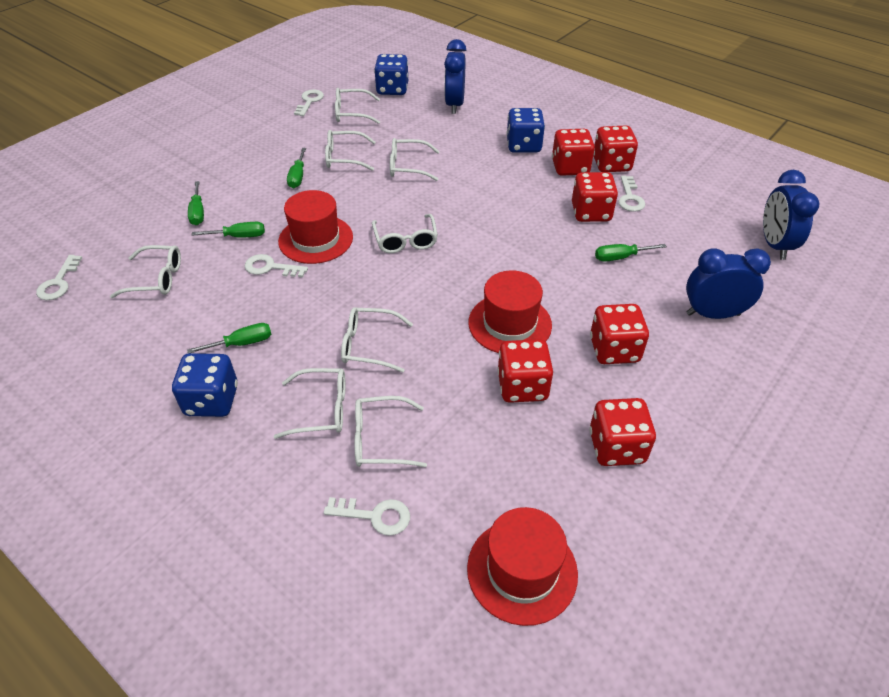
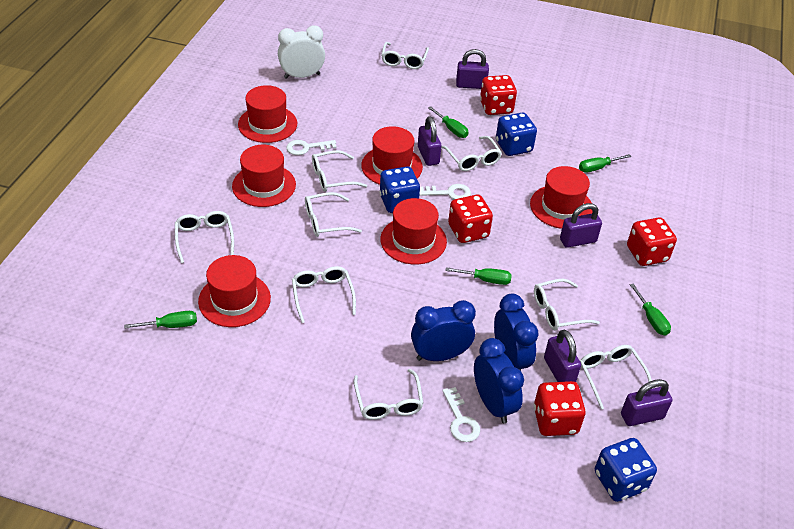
purple padlock: none = 0 -> [418,116,441,166] [456,49,489,89] [544,329,581,382] [560,203,602,248] [621,379,672,426] = 5
red dice: [497,339,553,403] [552,129,595,176] [572,172,618,222] [589,398,656,466] [590,304,649,364] [593,125,638,172] = 6 -> [448,195,493,243] [480,75,517,115] [534,381,586,436] [627,217,677,266] = 4
red hat: [278,190,353,264] [467,507,578,626] [468,270,552,353] = 3 -> [198,255,271,327] [232,145,296,207] [238,85,297,143] [361,126,423,185] [380,198,447,265] [530,166,592,229] = 6
white clock: none = 0 -> [278,25,325,79] = 1
white glasses: [110,245,181,298] [274,368,346,439] [325,130,376,171] [335,88,380,124] [341,307,413,372] [354,396,427,467] [372,214,438,253] [390,138,440,181] = 8 -> [175,211,234,263] [292,266,356,323] [305,192,362,237] [312,150,367,192] [354,369,424,420] [381,42,429,69] [441,136,502,171] [534,279,600,330] [580,345,652,410] = 9
white key: [36,255,82,300] [245,254,308,277] [294,90,324,116] [324,497,410,536] [618,176,645,212] = 5 -> [286,140,337,155] [419,184,471,199] [442,387,480,442] = 3

